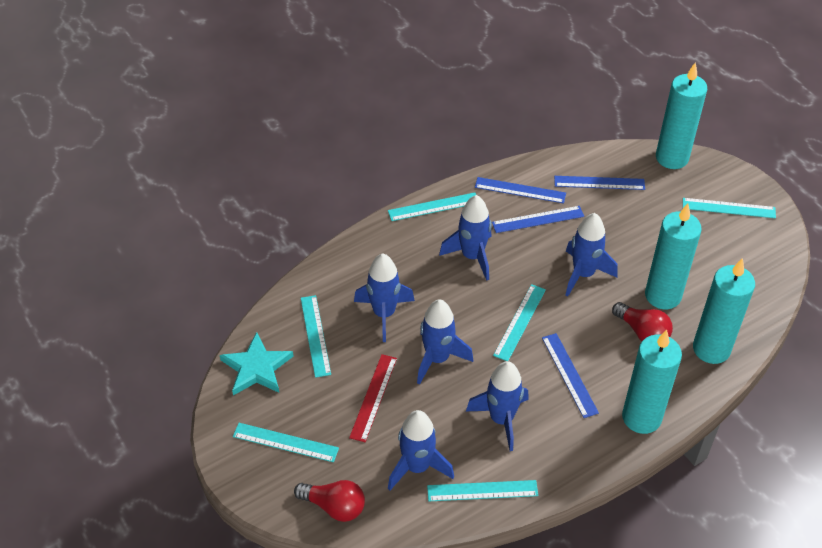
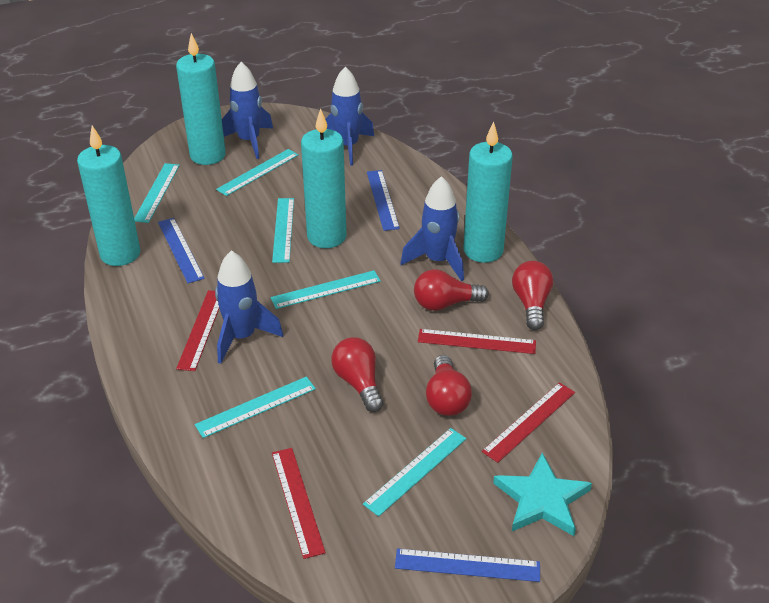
blue rocket: [354,253,415,342] [388,410,454,491] [417,299,473,385] [439,195,492,281] [466,361,529,451] [565,213,618,297] = 6 -> [215,251,283,364] [222,62,273,159] [325,67,374,166] [400,176,464,281] = 4
blue ruler: [475,177,566,204] [492,206,584,233] [542,333,599,418] [554,176,645,190] = 4 -> [158,218,205,283] [367,170,400,231] [395,548,540,582] = 3
red light bulb: [294,480,365,522] [612,302,673,341] = 2 -> [331,337,383,412] [414,269,489,311] [426,355,472,416] [512,261,553,330] = 4
red ruler: [349,354,397,442] = 1 -> [176,290,219,371] [272,448,326,559] [418,329,536,354] [482,382,575,463] = 4

